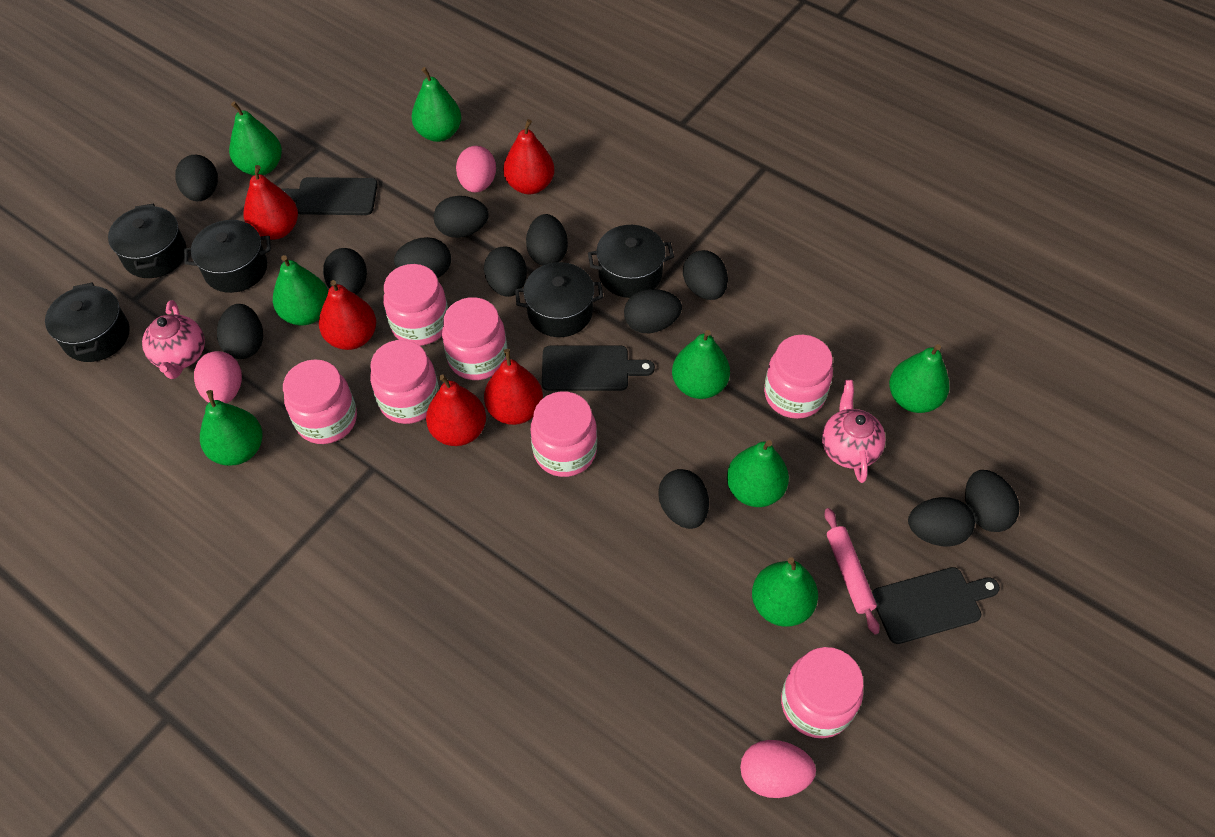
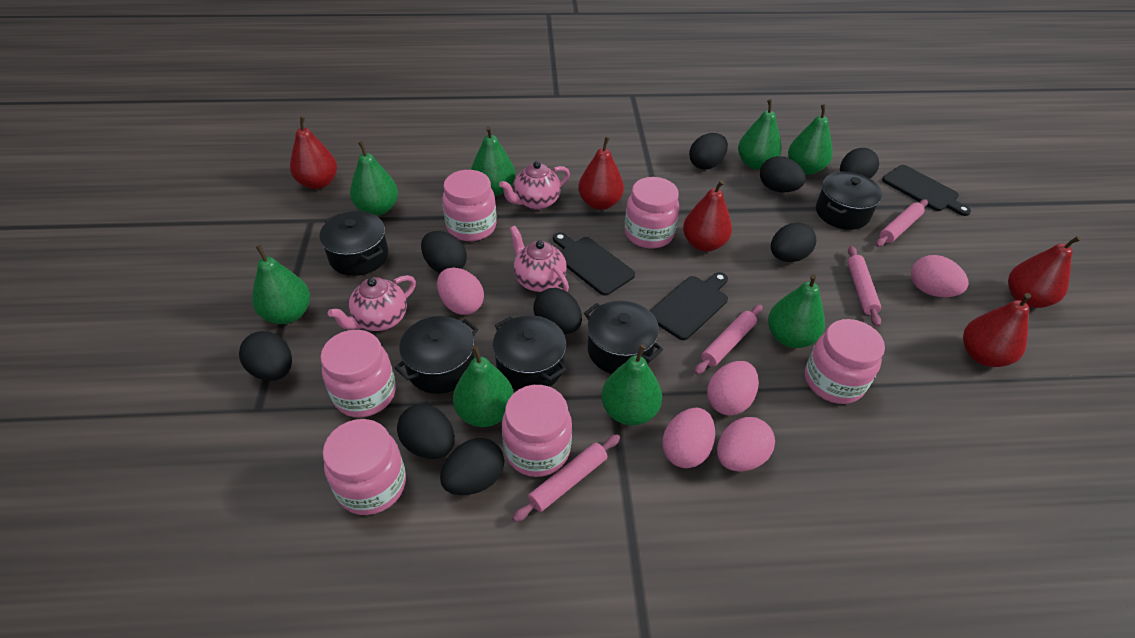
black egg: [175,155,218,201] [217,304,263,359] [323,248,367,295] [394,237,451,278] [434,196,489,238] [484,246,527,297] [526,214,568,266] [624,289,682,333] [658,469,709,529] [683,250,728,300] [908,497,975,547] [965,470,1020,532] = 12 -> [239,331,292,381] [397,404,455,459] [421,231,467,273] [440,438,504,495] [533,288,582,334] [689,133,728,170] [760,156,806,192] [771,222,816,262] [840,148,879,178] = 9
pink egg: [194,351,242,404] [456,146,496,193] [740,740,816,798] = 3 -> [437,268,484,315] [662,408,715,468] [707,361,759,415] [717,417,775,471] [911,255,969,297] = 5
pink jar: [283,359,357,444] [370,340,439,424] [383,264,448,346] [442,297,507,380] [531,391,597,477] [764,335,833,419] [781,647,864,738] = 7 -> [320,330,396,417] [323,419,406,515] [442,170,497,241] [502,385,572,477] [624,177,679,248] [805,319,885,404] = 6
pink rolling pin: [824,508,880,634] = 1 -> [512,434,620,522] [694,305,763,375] [847,246,881,327] [876,199,928,247] = 4
pink teapot: [142,300,205,379] [822,380,886,483] = 2 -> [328,275,416,331] [499,161,570,210] [509,226,569,292] = 3

